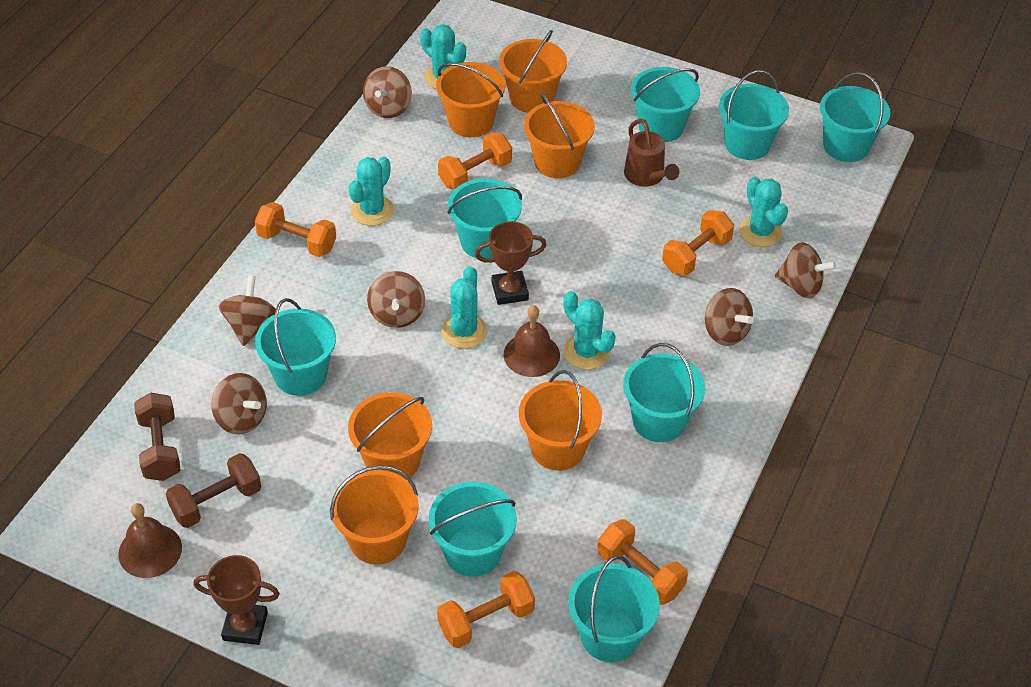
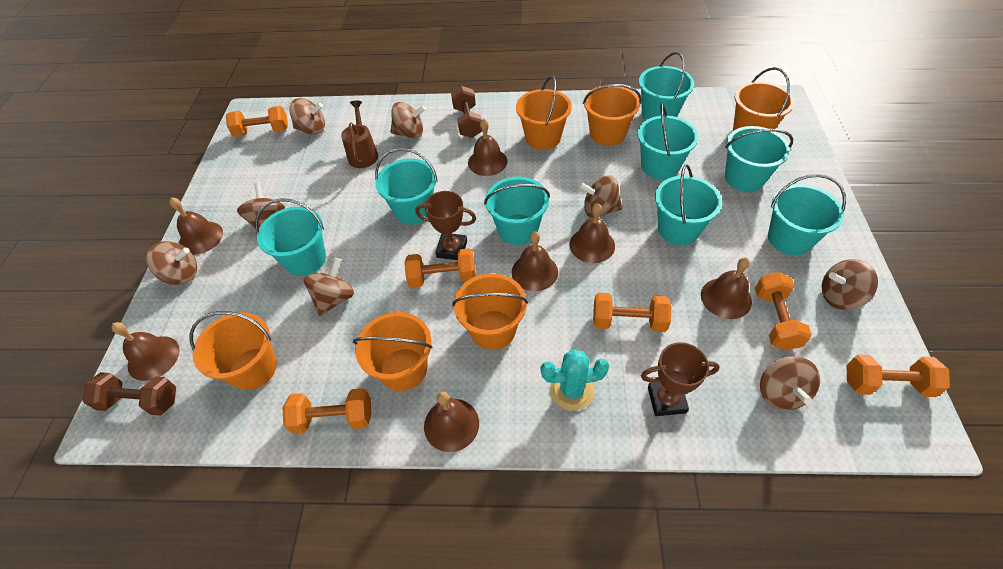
brown bell: [118,503,182,578] [504,305,560,377] = 2 -> [111,322,180,381] [169,197,223,255] [424,392,479,452] [468,119,508,176] [512,231,558,291] [569,203,615,263] [701,257,752,319] = 7
brown spinning top: [211,373,267,434] [218,275,276,346] [363,66,412,118] [367,271,425,328] [705,288,754,346] [775,242,837,298] = 6 -> [146,241,197,285] [237,183,285,228] [289,98,325,135] [304,258,354,316] [390,102,426,139] [578,176,623,218] [760,356,820,410] [822,259,878,310] = 8
orange dumbbell: [255,202,336,257] [437,571,535,648] [438,132,512,190] [597,519,688,605] [662,210,734,275] = 5 -> [226,106,288,137] [283,388,372,434] [404,248,475,288] [593,293,671,332] [755,272,812,350] [846,355,950,397] = 6
turquoise cactus: [349,157,394,226] [420,24,466,89] [441,266,487,349] [563,291,615,370] [739,177,788,247] = 5 -> [541,349,609,411] = 1

